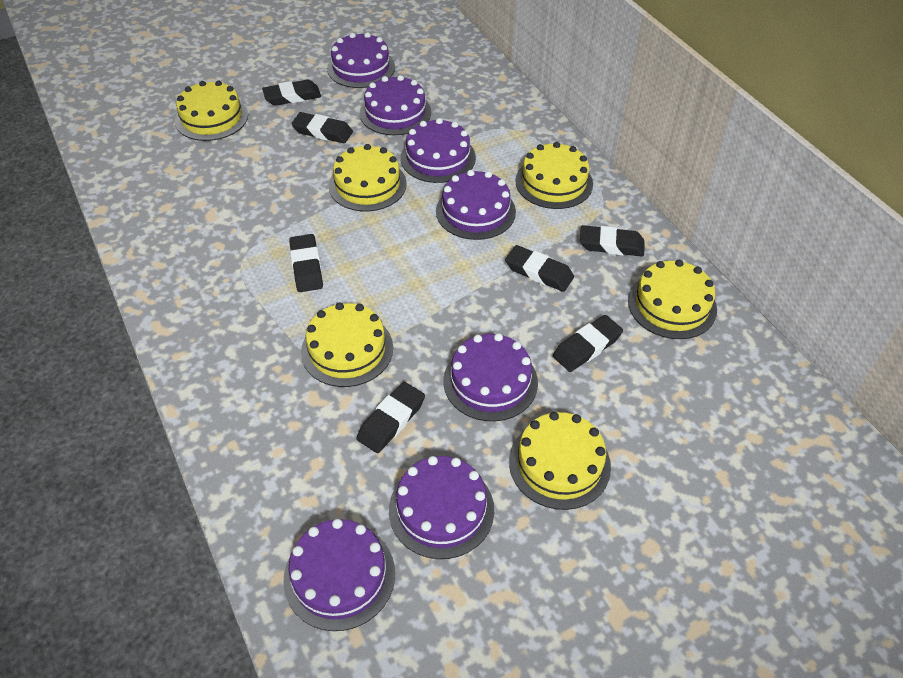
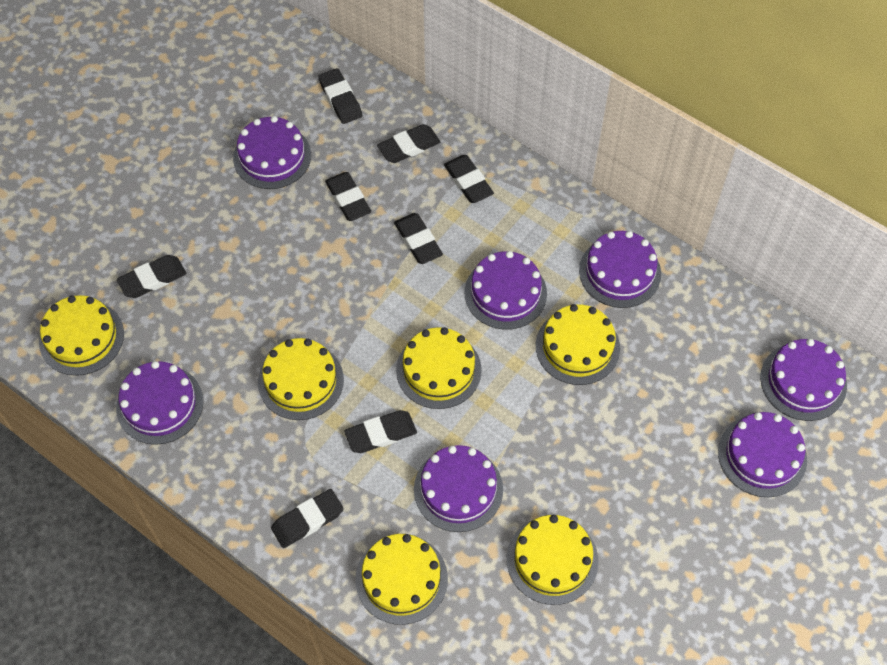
black eraser: [262,80,321,106] [289,234,323,292] [291,112,353,143] [357,382,425,453] [505,245,574,292] [553,315,623,372] [580,225,645,257] = 7 -> [117,255,186,298] [271,489,344,548] [318,68,362,124] [325,172,371,221] [344,410,417,453] [377,124,440,163] [394,213,443,264] [444,155,494,203] = 8

